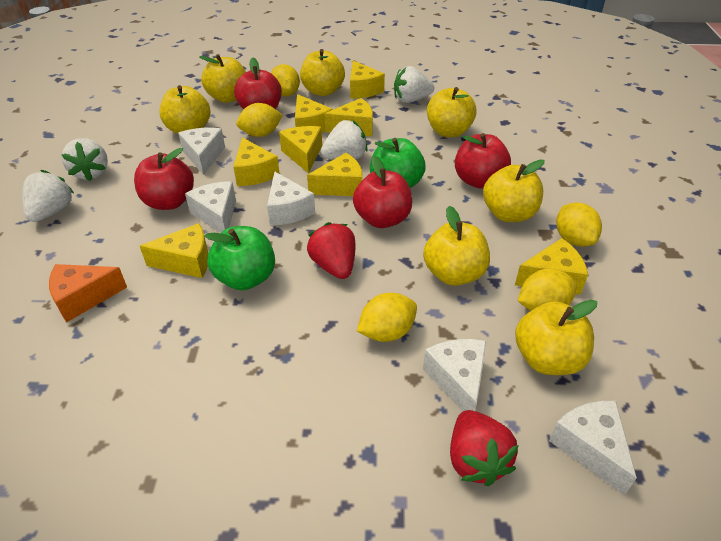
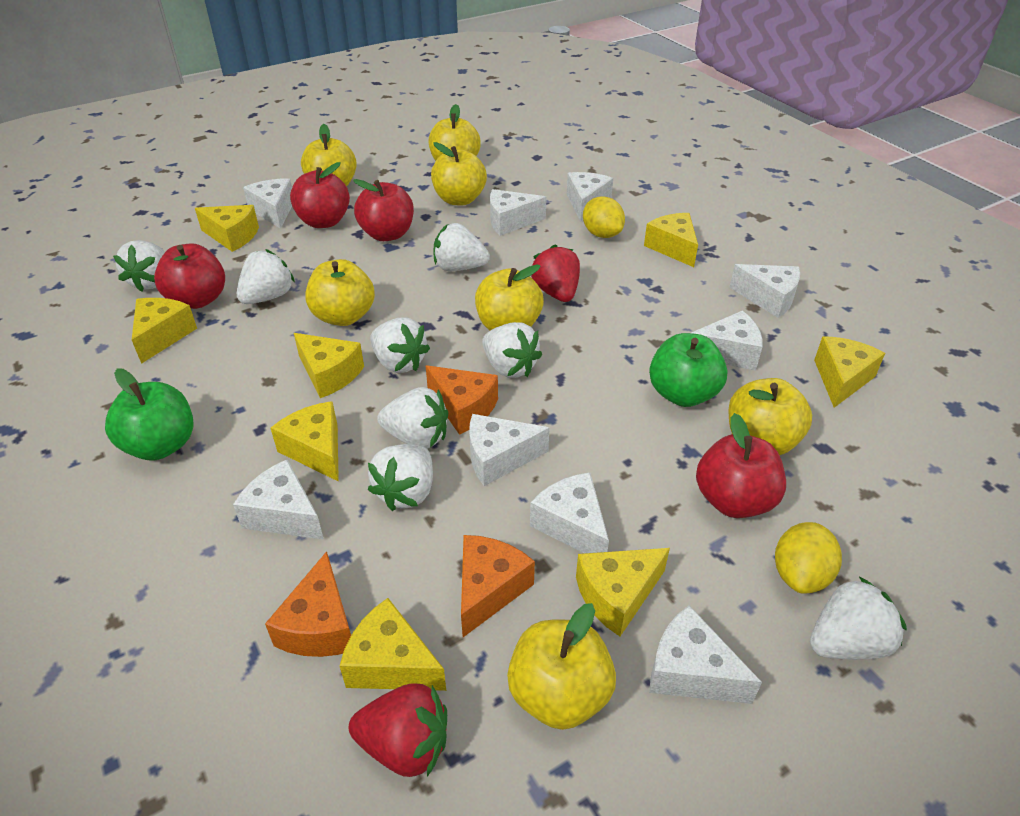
orange cheese: [49,264,127,322] = 1 -> [265,551,351,657] [426,365,498,435] [461,535,535,637] = 3
white cheese: [178,128,225,175] [185,181,236,233] [267,171,315,225] [423,339,487,412] [549,401,637,496] = 5 -> [233,459,324,539] [243,178,292,229] [469,414,550,486] [490,189,547,236] [530,472,609,553] [567,172,613,222] [649,605,762,704] [692,311,763,371] [729,264,800,318] = 9
white strawberry: [22,170,74,222] [61,138,108,181] [321,120,368,160] [394,66,434,103] = 4 -> [113,240,165,292] [237,249,295,304] [368,444,433,511] [370,318,430,373] [377,387,448,449] [433,223,490,271] [482,322,542,378] [810,577,907,659] = 8
yellow lemon: [236,103,283,137] [271,64,300,96] [357,293,417,342] [518,269,577,311] [556,202,602,247] = 5 -> [583,196,625,238] [775,522,842,594] = 2

